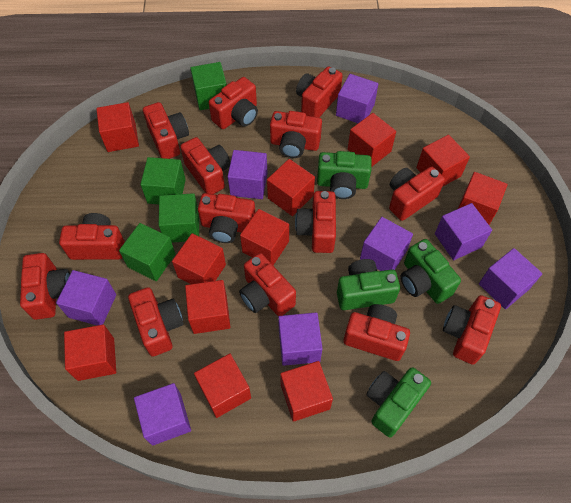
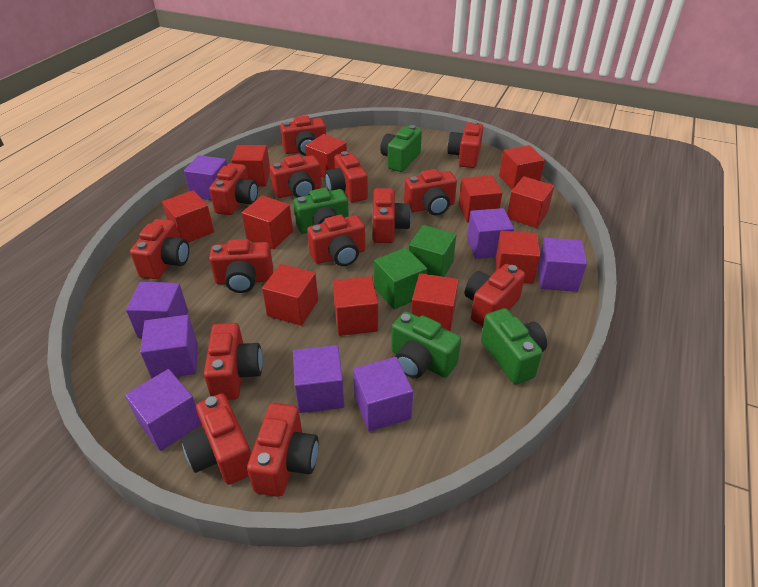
green cube: [119,223,175,281] [140,157,186,204] [159,193,199,243] [190,62,227,110] = 4 -> [374,248,427,309] [409,225,456,277] = 2

